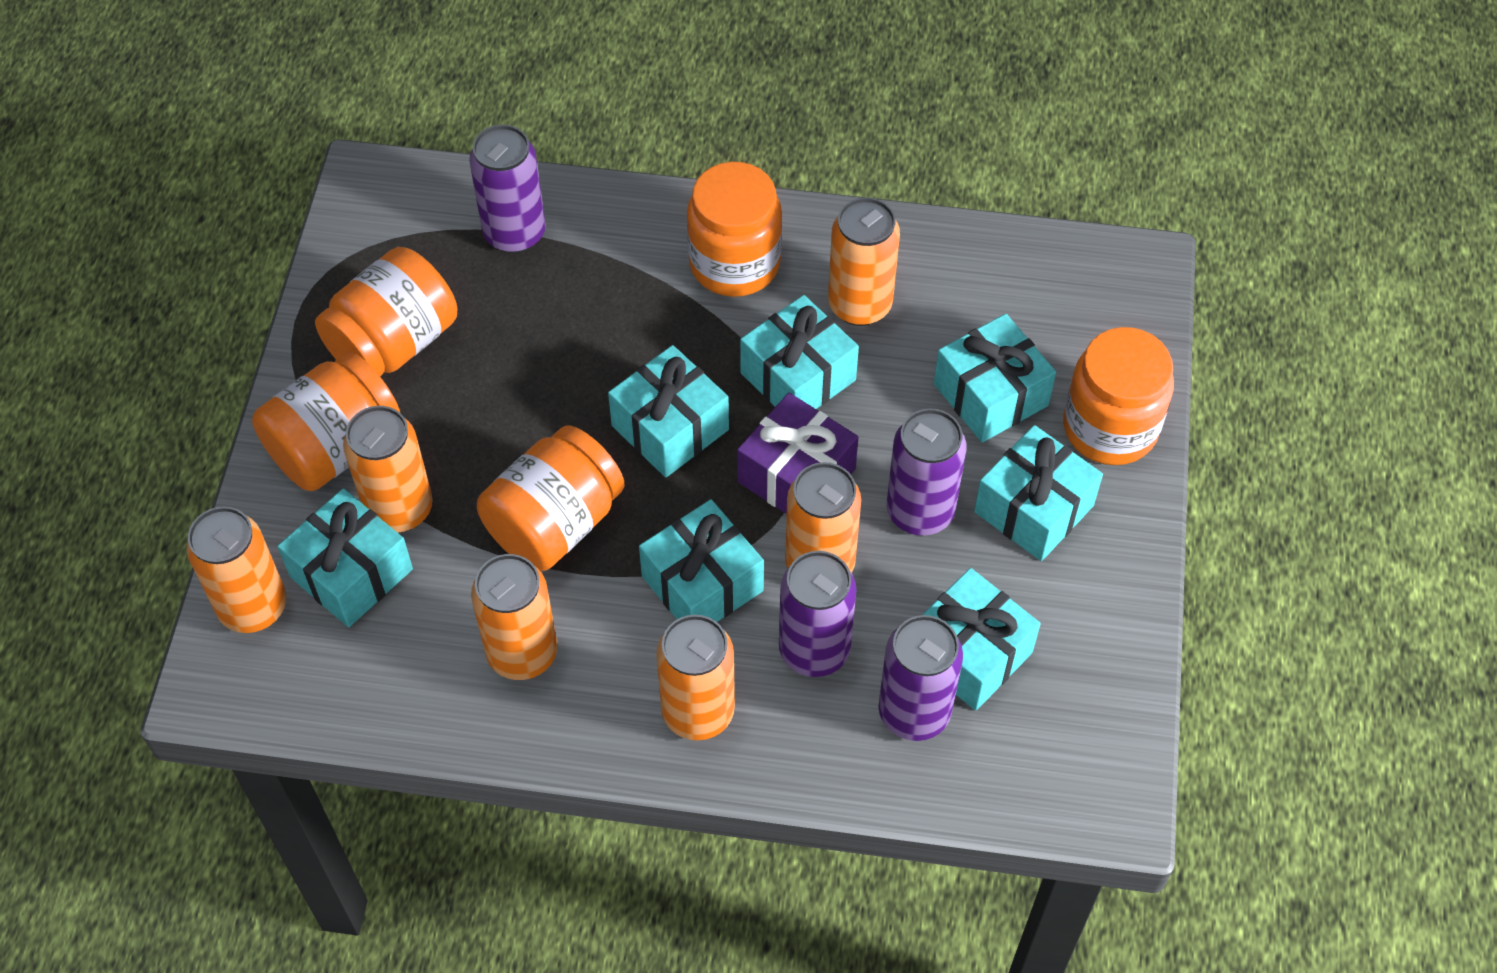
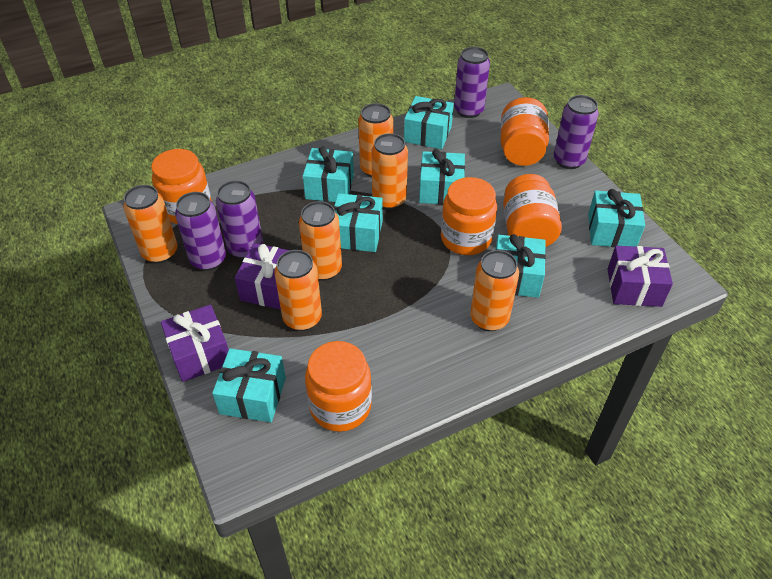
purple gift: [737,393,859,514] = 1 -> [161,304,229,382] [235,243,290,309] [608,246,673,307] = 3

